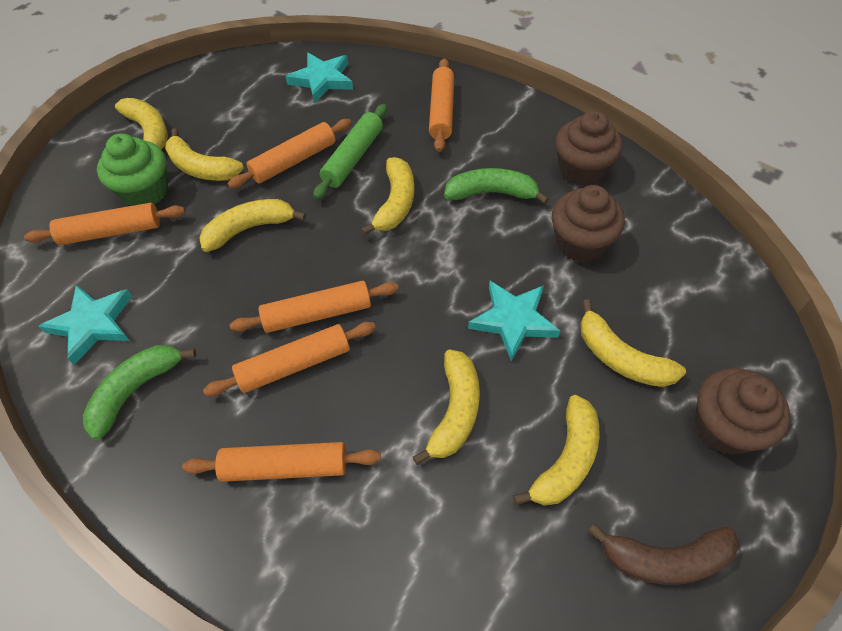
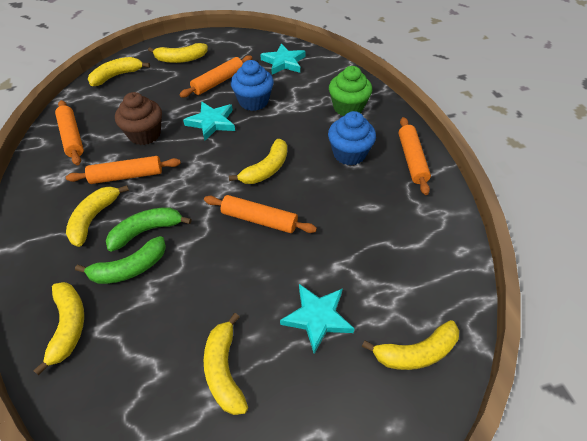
blue cupcake: none = 0 -> [231,60,274,111] [328,111,376,165] = 2
brown banana: [588,524,739,585] = 1 -> none = 0
brown cupcake: [552,185,625,262] [555,111,622,186] [695,368,790,455] = 3 -> [115,92,162,145] = 1
green rolling pin: [313,104,387,199] = 1 -> none = 0
orange rolling pin: [24,203,185,245] [182,442,381,482] [203,322,376,396] [228,119,352,188] [230,281,398,333] [429,58,454,152] = 6 -> [55,100,84,165] [66,156,181,184] [180,55,252,98] [204,195,317,233] [398,117,431,195] = 5

